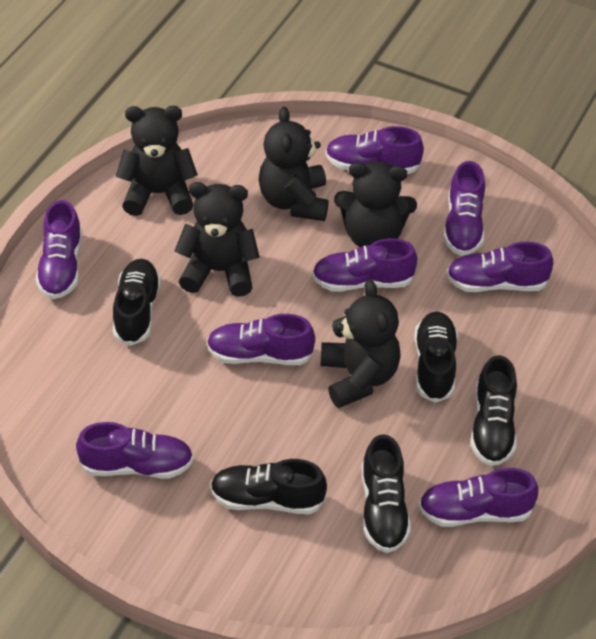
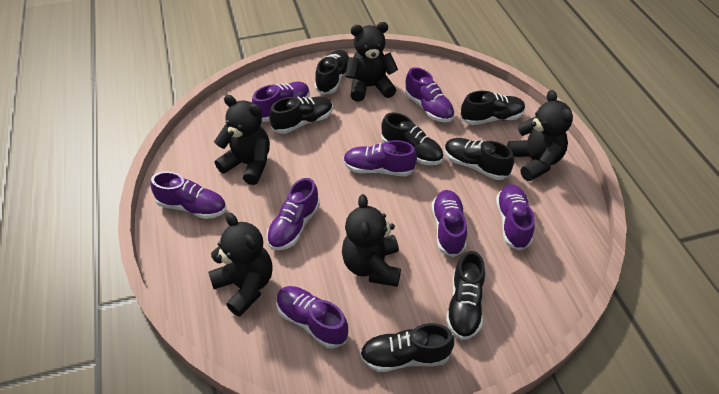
black shoe: [113,259,161,346] [210,459,327,514] [362,434,411,553] [414,312,458,403] [470,355,517,466] = 5 -> [269,96,333,134] [315,50,349,95] [360,323,454,372] [381,113,443,165] [444,138,514,180] [446,251,485,340] [460,91,525,125] = 7

